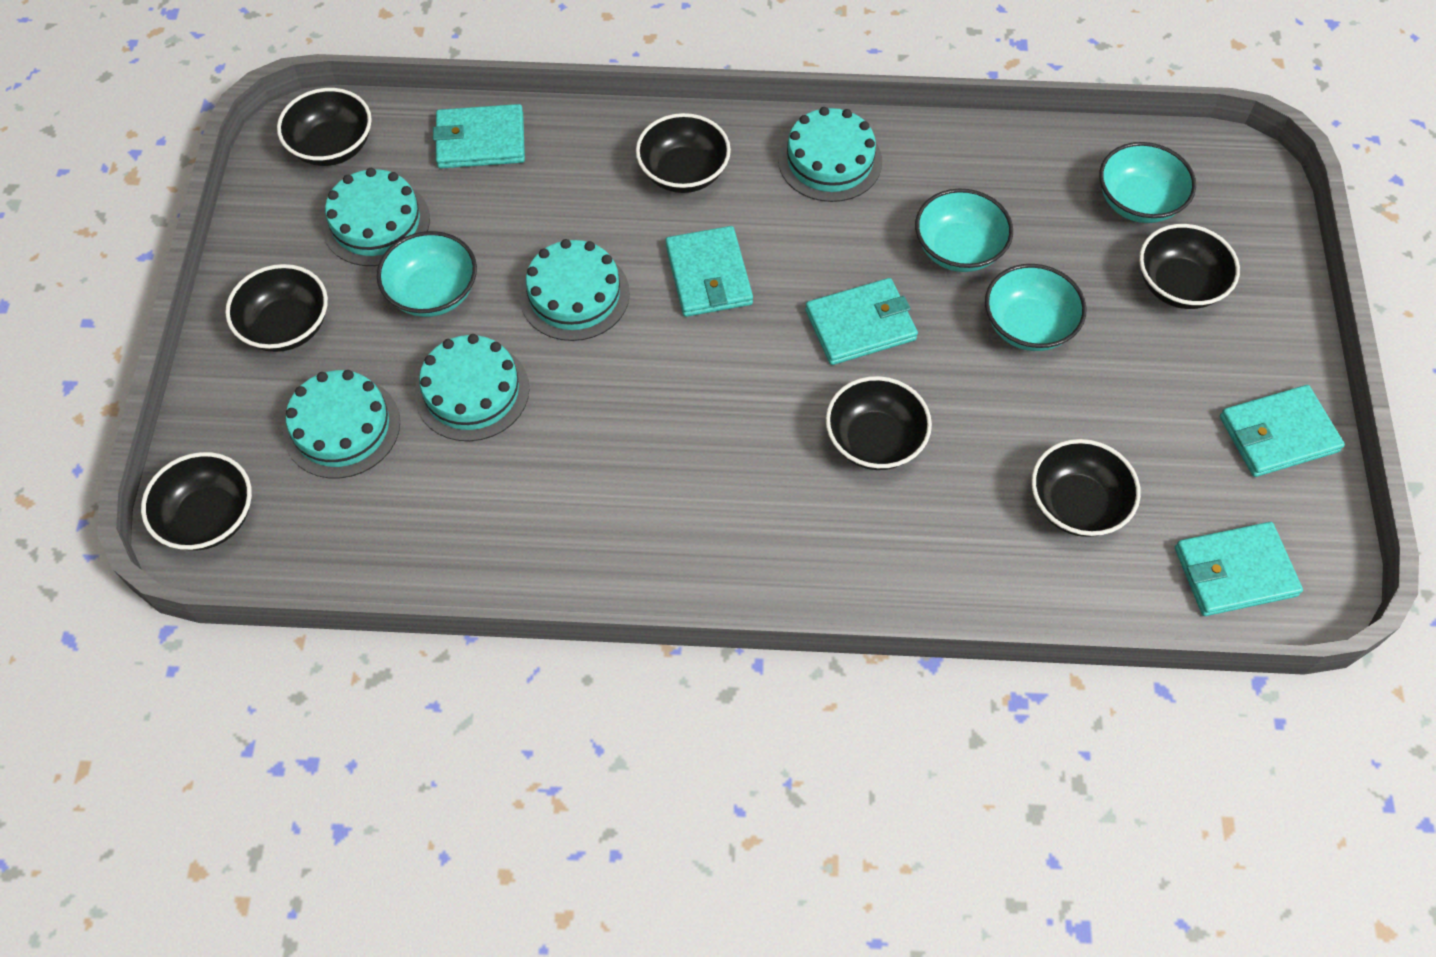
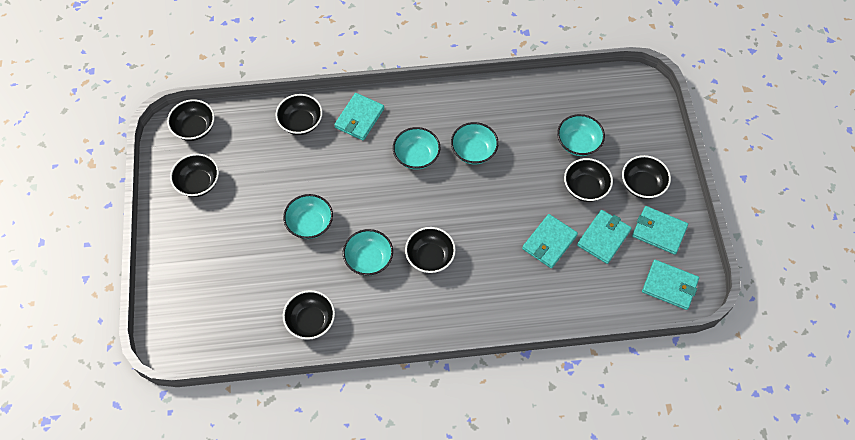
turquoise bowl: [377,231,477,317] [915,188,1013,272] [985,264,1087,351] [1099,142,1196,223] = 4 -> [283,194,333,239] [343,229,393,276] [393,127,440,170] [451,122,499,164] [557,114,605,156] = 5
turquoise cake: [283,370,400,478] [322,168,430,266] [414,334,529,441] [519,239,630,341] [778,107,882,202] = 5 -> none = 0

